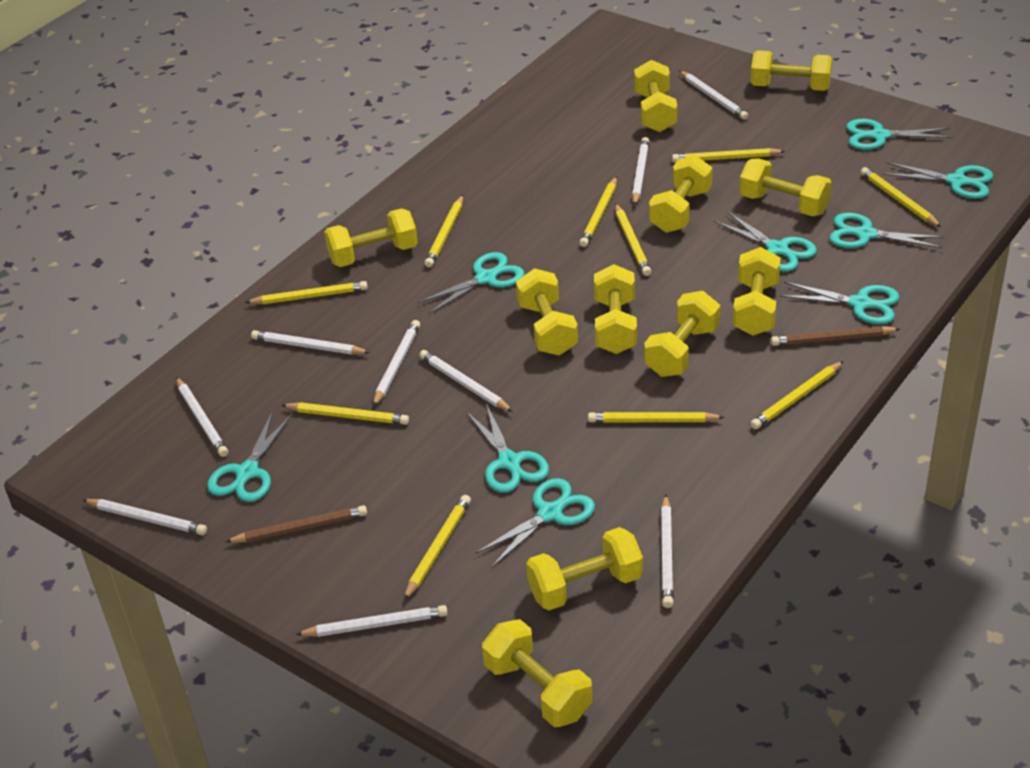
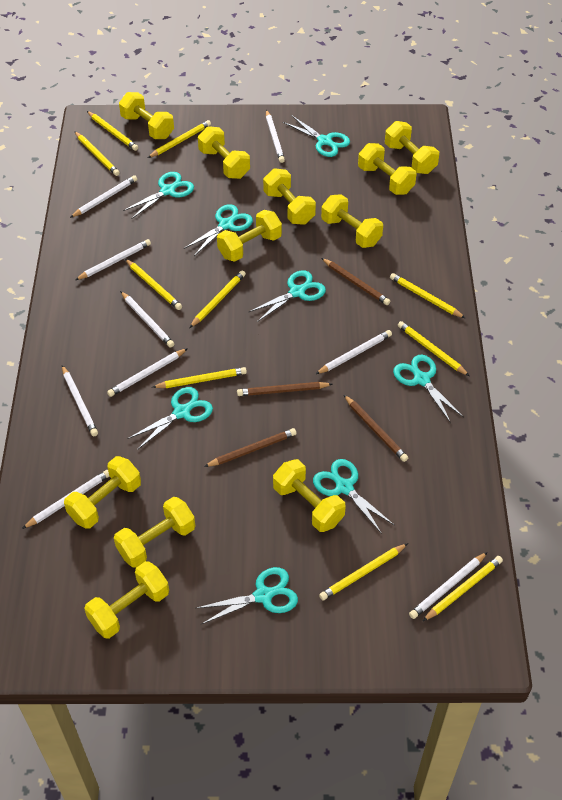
brown pencil: [225,505,367,543] [771,326,900,346] = 2 -> [204,428,297,467] [237,382,333,396] [322,258,390,305] [344,395,408,462] = 4
turquoise scissors: [207,413,292,502] [417,252,525,314] [466,404,549,493] [475,478,595,567] [714,211,817,272] [780,282,900,324] [829,213,944,248] [846,119,953,150] [882,162,993,199] = 9 -> [123,172,194,218] [127,387,213,450] [184,204,253,256] [197,567,298,624] [249,270,326,322] [283,115,350,157] [313,459,394,534] [393,355,464,423] = 8

